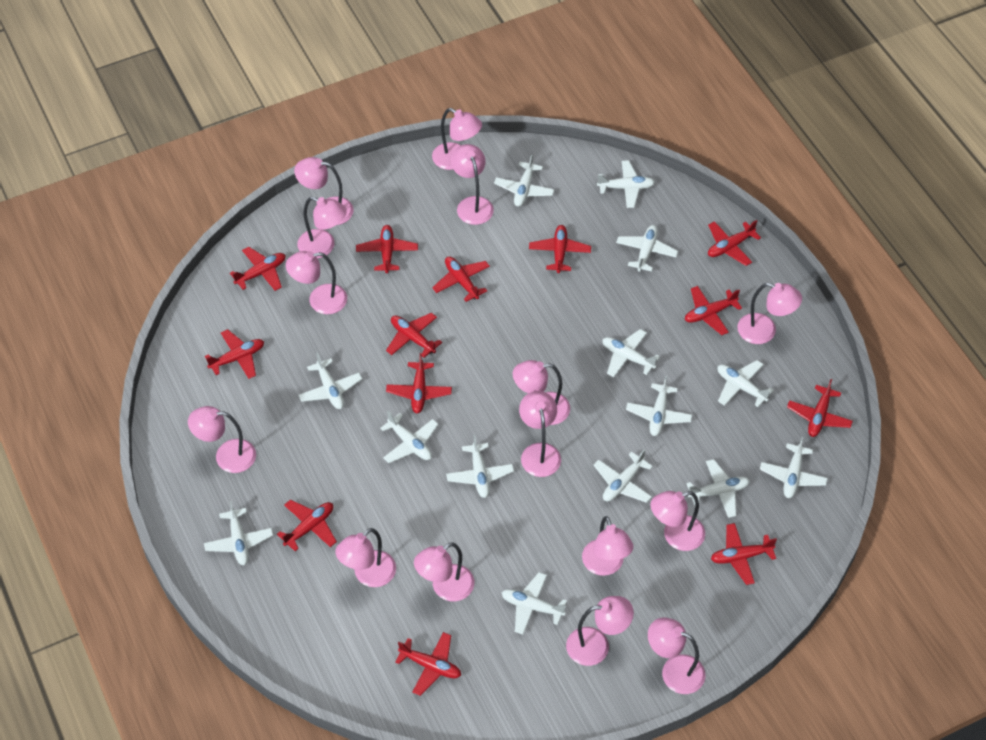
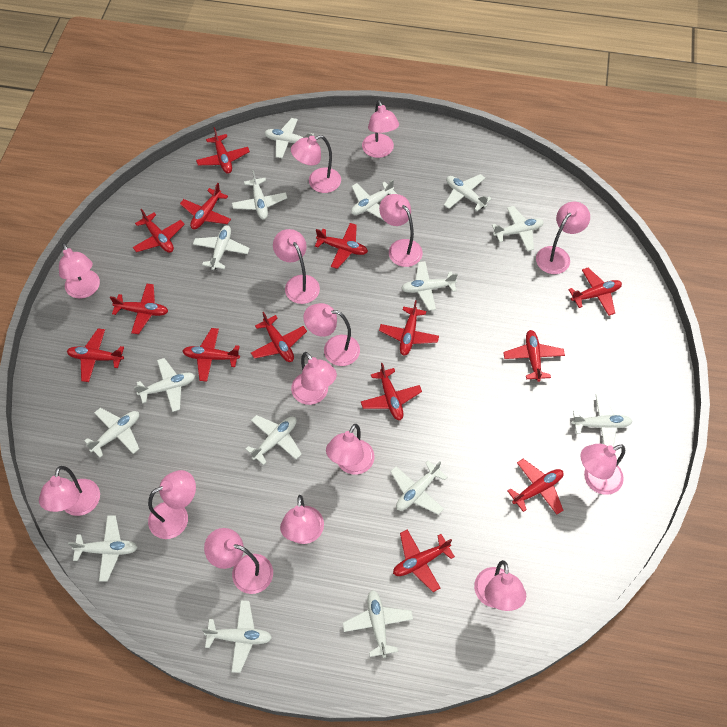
red plane: [205,329,264,379] [230,247,285,291] [277,500,337,551] [356,225,418,273] [386,313,442,358] [386,353,452,413] [395,632,461,696] [432,256,490,302] [529,225,591,273] [685,286,742,335] [708,220,761,266] [711,523,777,585] [787,379,853,437] = 13 -> [67,329,124,382] [110,283,168,334] [133,209,185,253] [180,183,231,229] [183,328,240,382] [196,127,250,174] [251,312,307,362] [315,223,368,269] [361,363,422,420] [379,300,439,356] [393,530,455,592] [503,330,565,382] [508,459,564,514] [568,268,622,316] = 14
white plane: [204,501,273,565] [299,353,362,409] [380,411,438,463] [446,435,514,498] [494,154,555,207] [502,572,567,635] [594,450,653,503] [597,160,655,208] [602,329,660,377] [616,225,678,272] [626,376,692,436] [686,459,750,518] [717,360,774,407] [760,437,828,498] = 14 -> [68,515,138,582] [84,408,139,458] [134,358,195,412] [193,225,250,270] [202,600,272,673] [232,170,287,219] [246,415,302,465] [264,118,314,158] [342,590,413,658] [351,180,397,220] [390,460,447,515] [401,261,458,311] [444,174,492,211] [492,206,544,251] [572,394,632,447] = 15

